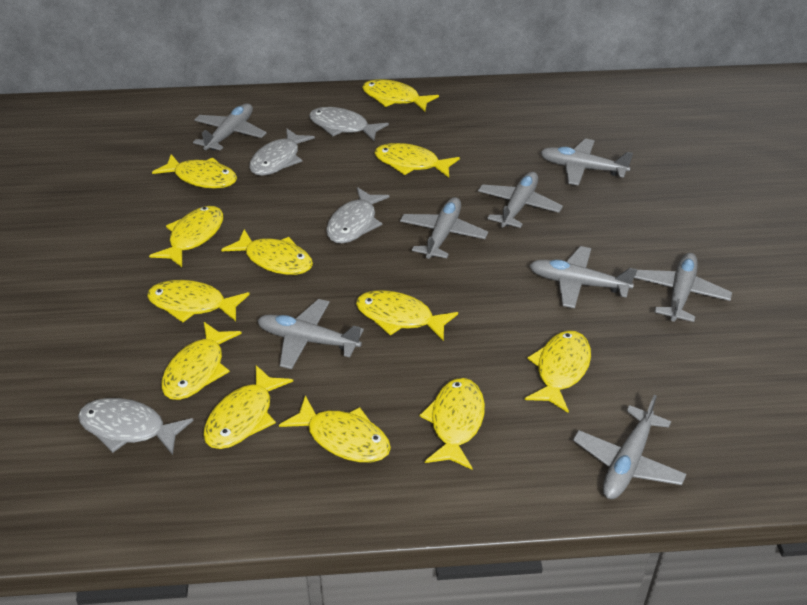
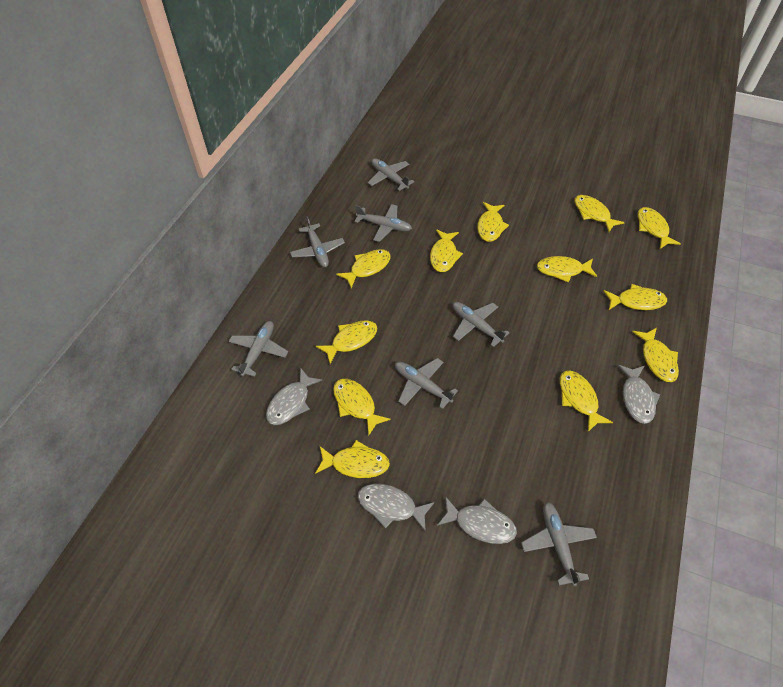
grey plane: [193,103,267,151] [257,299,364,369] [400,197,488,259] [478,172,563,228] [529,246,637,308] [540,138,633,186] [573,395,687,499] [634,253,732,322] = 8 -> [228,321,288,377] [290,216,345,268] [354,204,412,242] [368,158,415,191] [395,358,458,409] [453,302,509,347] [521,502,597,586] = 7

